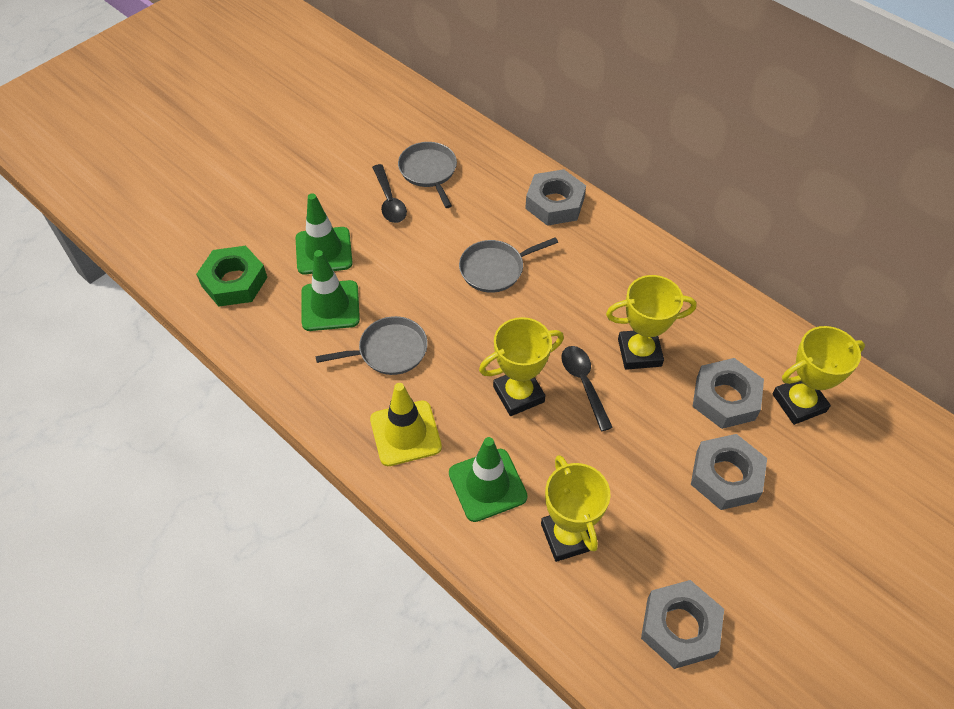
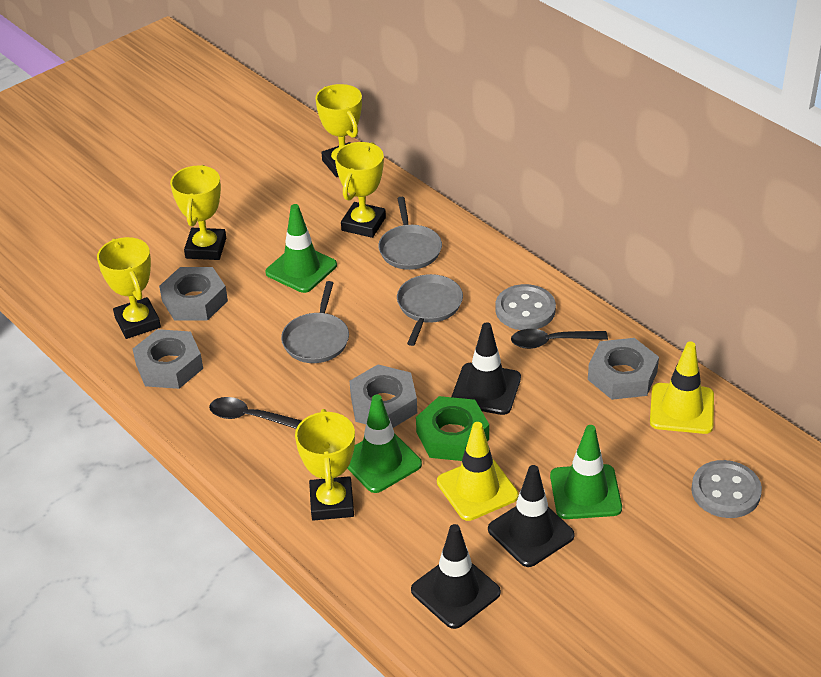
black traffic cone: none = 0 -> [411,524,501,629] [451,322,521,415] [488,465,575,567] = 3
grey button: none = 0 -> [496,284,556,330] [691,460,762,518] = 2
yellow traffic cone: [370,383,442,466] = 1 -> [437,422,519,521] [650,341,714,434] = 2
yellow trophy: [479,317,564,416] [541,455,610,562] [606,275,697,370] [772,326,865,425] = 4 -> [97,237,161,339] [170,165,226,260] [295,409,355,521] [315,84,362,177] [335,142,386,238] = 5

